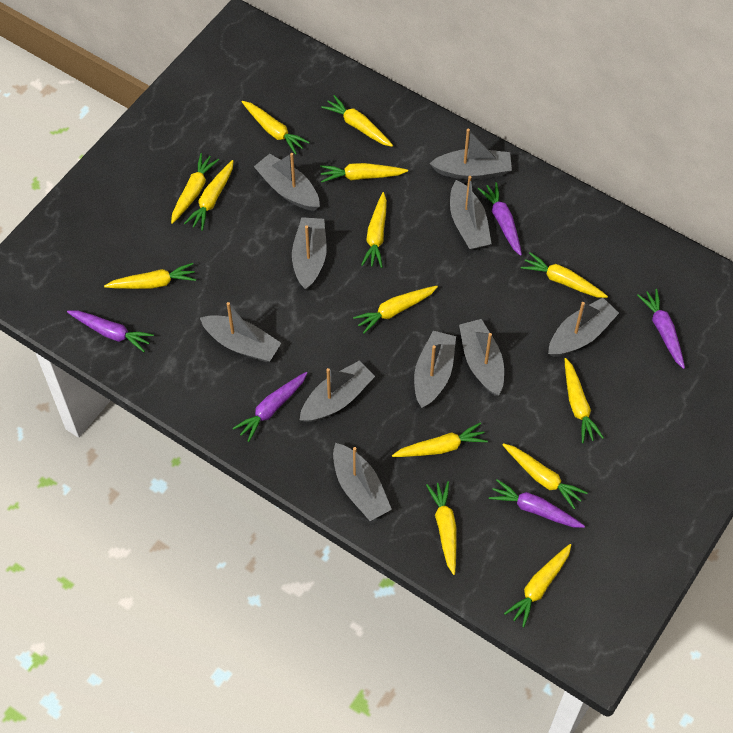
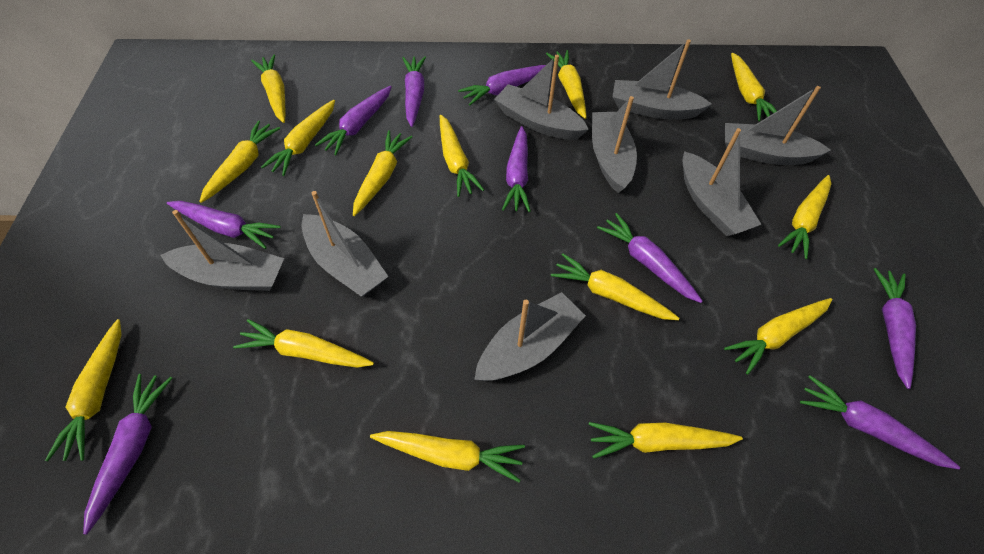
grey boat: [200,302,281,362] [254,153,320,211] [292,217,327,290] [300,361,375,422] [333,443,392,521] [414,331,456,408] [429,129,512,179] [450,176,491,250] [459,319,504,396] [548,298,619,357] = 10 -> [161,210,284,291] [302,191,389,297] [474,292,586,381] [494,55,589,140] [592,96,637,193] [613,39,712,119] [682,128,762,236] [725,86,831,165] = 8
purple carrot: [67,310,154,352] [233,372,307,442] [478,182,522,256] [489,479,585,528] [637,289,685,369] = 5 -> [83,374,173,535] [167,201,281,249] [315,86,392,155] [402,56,426,127] [458,65,546,105] [502,126,531,212] [597,213,703,303] [800,375,960,469] [873,268,916,389] = 9

